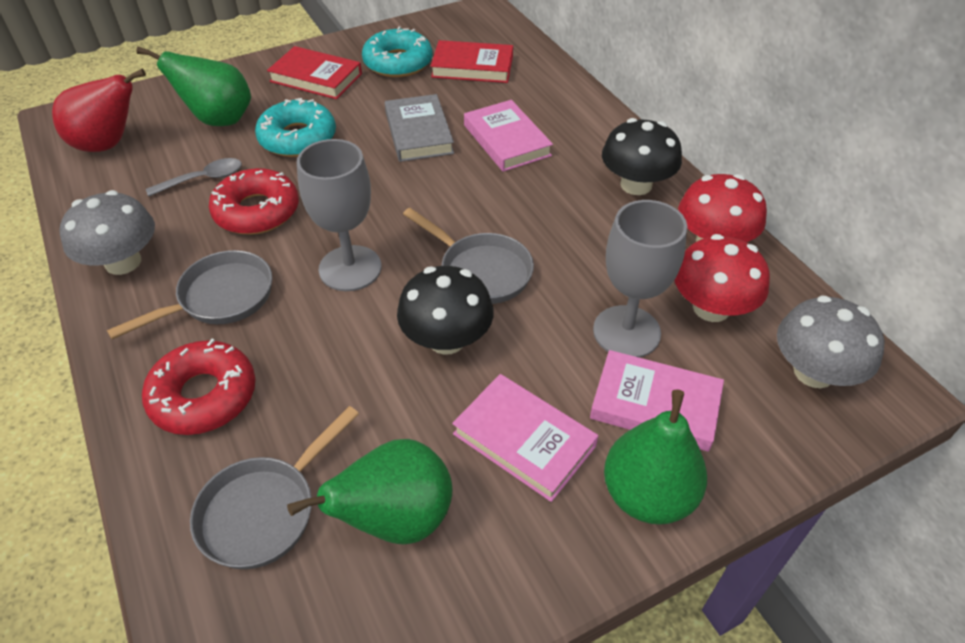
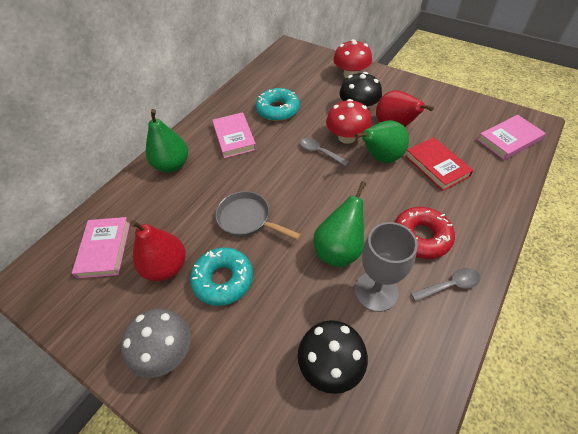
grey book: [385,94,454,162] = 1 -> none = 0
grey goblet: [297,139,381,291] [593,200,687,358] = 2 -> [355,222,418,312] = 1
grey mushroom: [59,190,155,275] [777,295,885,388] = 2 -> [121,308,191,378] = 1
grey pan: [107,250,272,339] [190,406,359,569] [403,208,534,304] = 3 -> [215,191,301,240] = 1
grey spoon: [146,158,242,197] = 1 -> [300,138,349,166] [411,268,481,302] = 2
red book: [267,46,362,99] [431,40,513,83] = 2 -> [405,137,474,191] = 1
red donut: [142,339,255,435] [209,168,299,235] = 2 -> [395,207,455,259] = 1
red pear: [52,69,146,152] = 1 -> [130,220,186,281] [376,90,434,127] = 2

